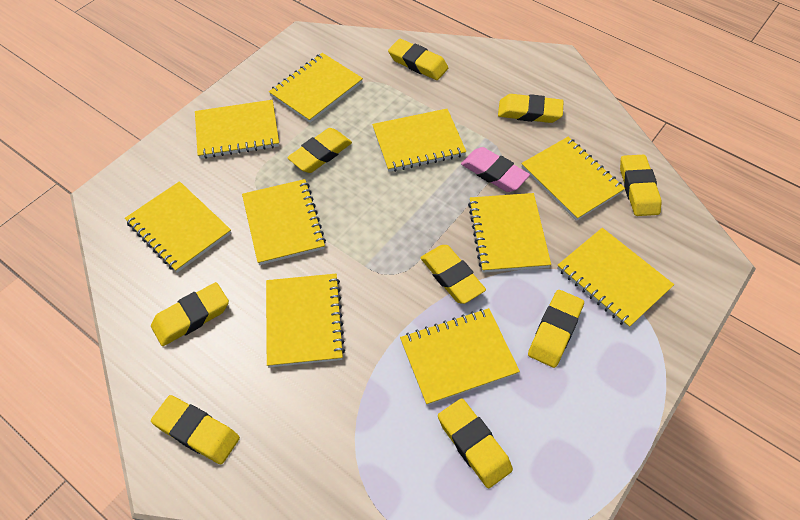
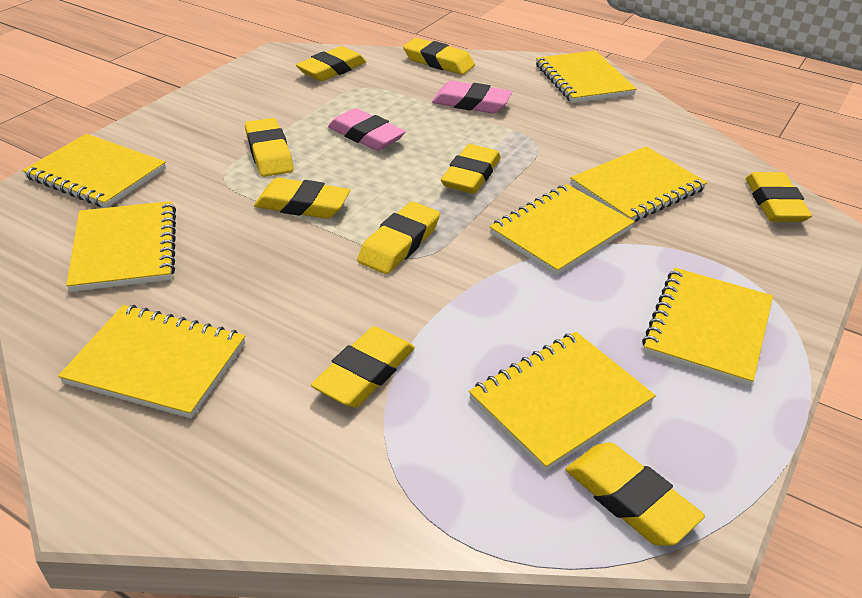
pink eraser: [461,147,530,192] = 1 -> [328,108,406,151] [432,81,512,114] = 2
yellow notebook: [125,181,231,273] [195,100,279,159] [242,179,326,265] [266,274,345,367] [269,53,363,123] [372,109,466,172] [400,308,520,405] [468,193,551,273] [521,137,625,221] [557,228,674,328] = 10 -> [23,134,166,208] [58,305,245,419] [66,201,176,292] [469,332,656,471] [489,184,634,276] [536,51,637,103] [570,146,707,222] [642,268,773,387] = 8

